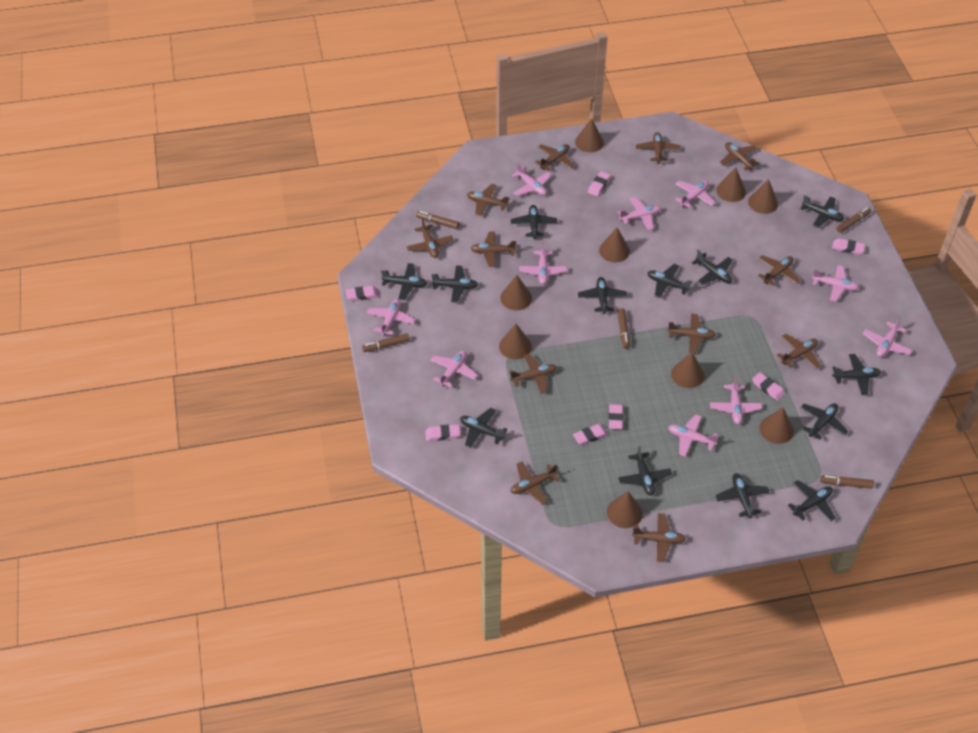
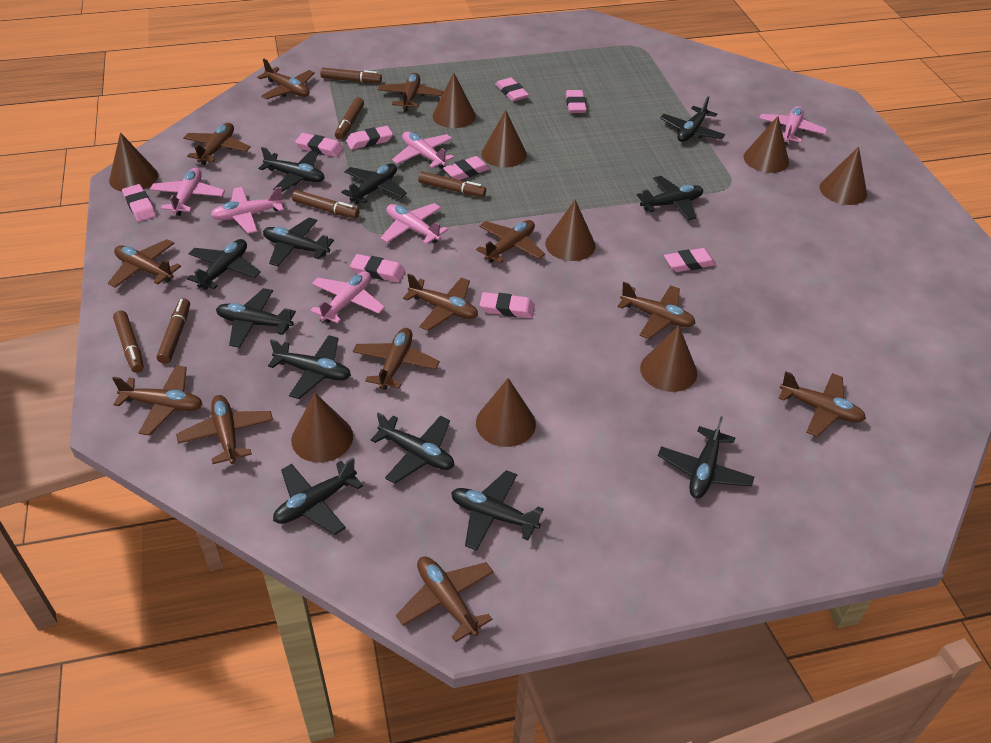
black plane: [381,263,428,300] [431,265,478,303] [460,408,508,448] [511,205,557,239] [578,277,627,314] [618,446,672,496] [647,264,692,298] [692,250,733,285] [715,473,770,518] [788,480,836,522] [800,403,849,440] [801,195,844,228] [832,354,881,395] = 13 -> [187,239,261,290] [216,288,296,348] [259,147,325,192] [263,218,334,266] [268,335,351,399] [273,458,363,535] [341,163,407,204] [370,412,454,484] [451,470,544,551] [637,176,703,221] [658,416,754,498] [660,96,725,142] = 12
brown marker: [362,333,410,352] [416,211,459,229] [617,308,630,349] [820,475,874,489] [836,207,871,233] = 5 -> [113,311,144,373] [157,298,190,364] [292,190,359,218] [320,68,382,83] [335,97,364,140] [418,172,486,197] = 6
pink eraser: [346,286,379,301] [425,424,460,441] [573,424,608,445] [588,171,610,196] [609,404,623,429] [752,372,785,401] [832,238,865,254] = 7 -> [122,184,156,222] [295,133,344,157] [346,126,393,150] [350,254,405,282] [443,156,490,180] [480,292,535,318] [495,78,529,102] [566,90,587,113] [664,248,716,272] = 9
pink plane: [367,299,415,335] [431,351,477,388] [511,163,551,196] [519,243,567,285] [618,197,661,230] [668,414,718,457] [675,180,716,208] [710,377,762,424] [812,265,859,302] [863,318,912,357] = 10 -> [150,168,225,216] [211,187,284,234] [310,271,385,324] [381,203,448,244] [392,132,455,169] [759,106,827,145] = 6

